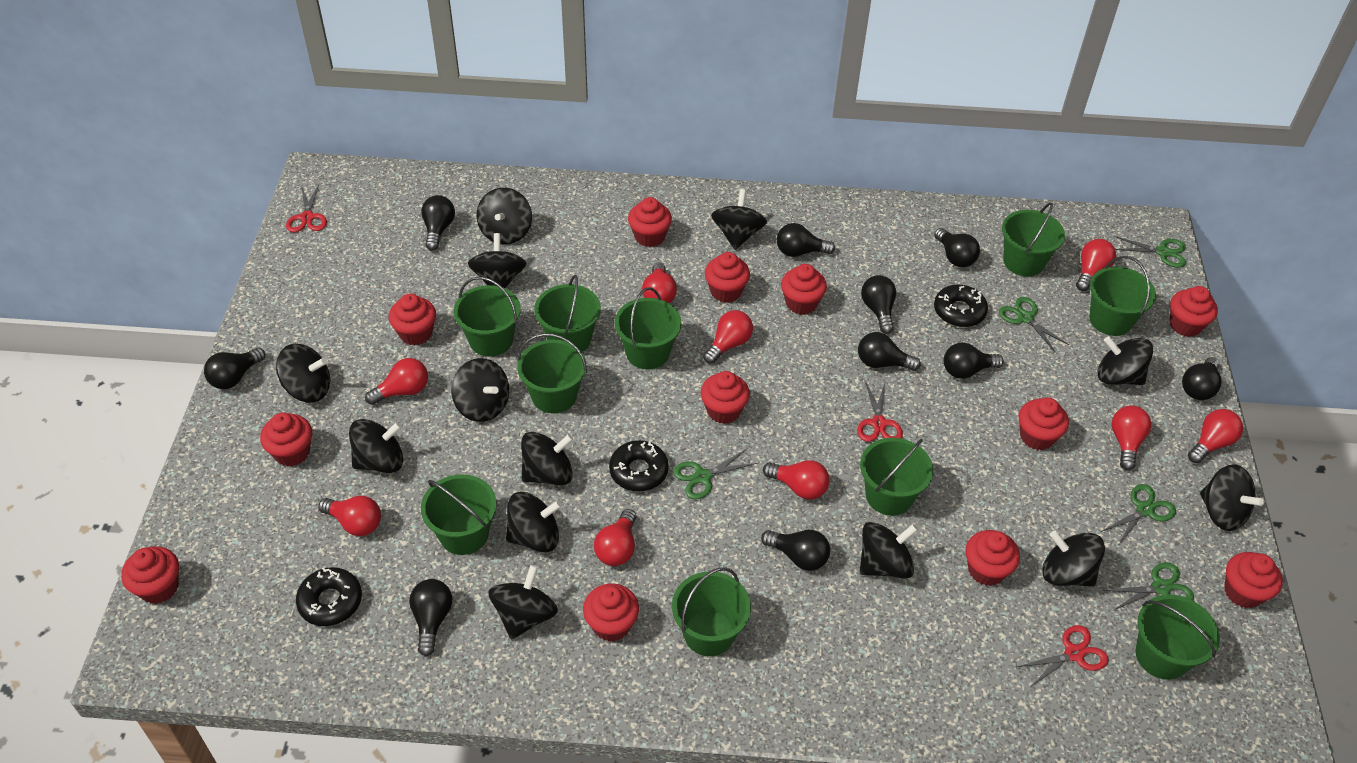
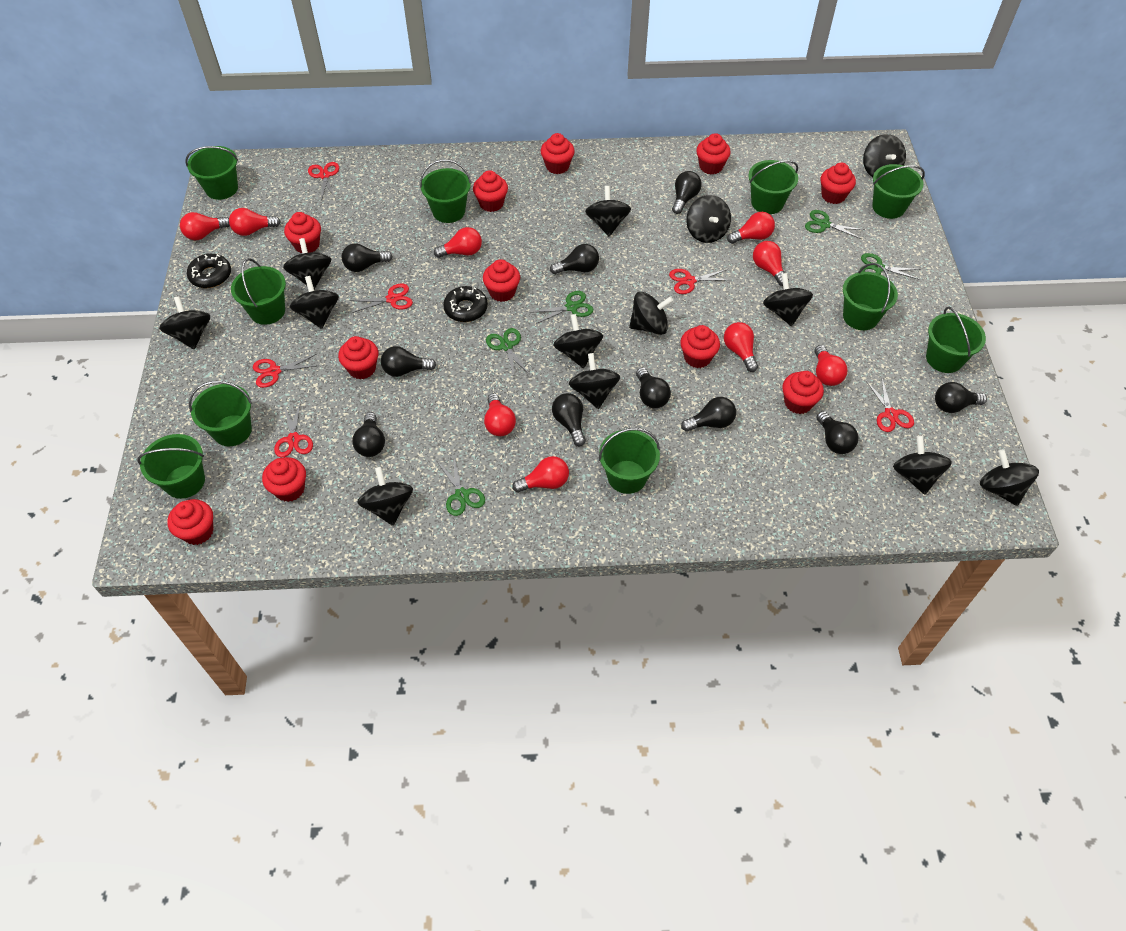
black donut: [296,567,362,626] [609,440,669,492] [934,285,988,327] = 3 -> [187,254,231,288] [443,286,488,322] = 2
red cupcake: [121,546,179,604] [260,412,312,467] [389,293,436,345] [583,583,639,642] [628,197,672,247] [701,371,750,424] [705,252,750,303] [781,264,827,315] [966,530,1020,586] [1018,397,1069,450] [1170,286,1218,337] [1224,552,1283,608] = 12 -> [167,499,214,545] [262,457,306,502] [284,212,321,253] [338,336,378,379] [473,170,508,212] [483,259,520,302] [541,133,575,174] [680,325,720,368] [696,133,731,175] [782,371,824,414] [820,163,856,204] = 11
red scissors: [286,184,327,233] [857,380,903,442] [1017,625,1109,686] = 3 -> [253,354,316,388] [274,401,313,457] [308,162,339,201] [349,283,413,313] [669,269,730,294] [866,379,914,432] = 6

